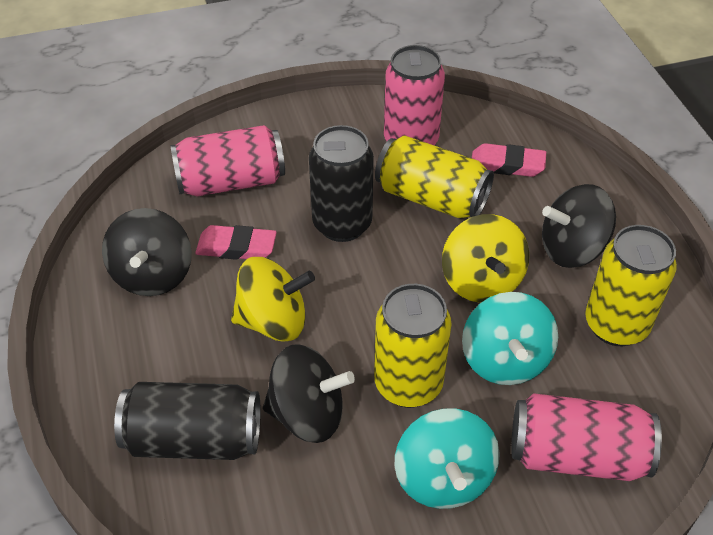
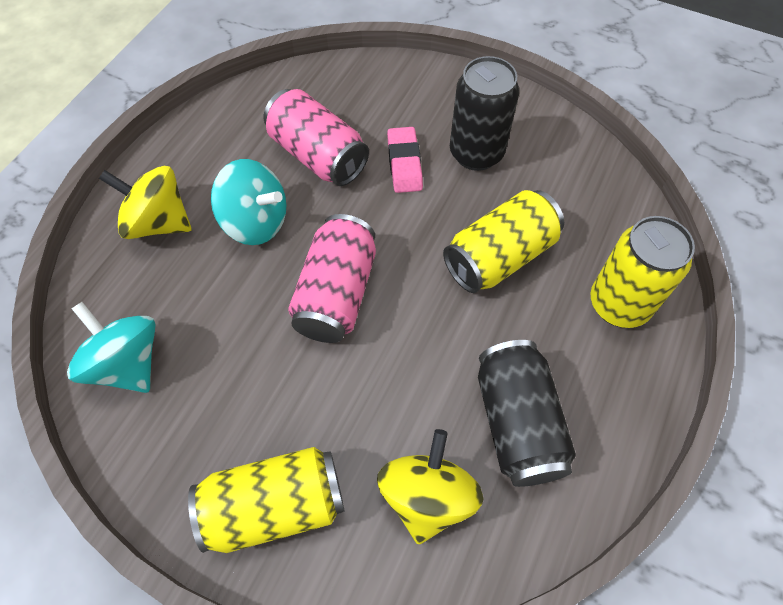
black spinning top: [102,208,192,296] [263,345,355,443] [542,184,616,268] = 3 -> none = 0
pink can: [170,125,285,196] [384,45,445,145] [511,393,662,481] = 3 -> [264,89,369,186] [288,214,376,343] = 2
pink eraser: [195,225,277,260] [472,143,546,177] = 2 -> [387,127,423,193] = 1

